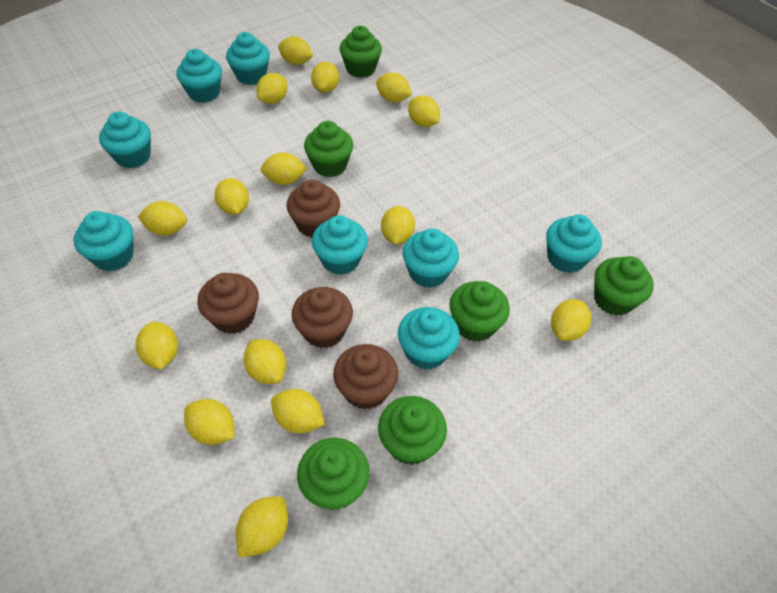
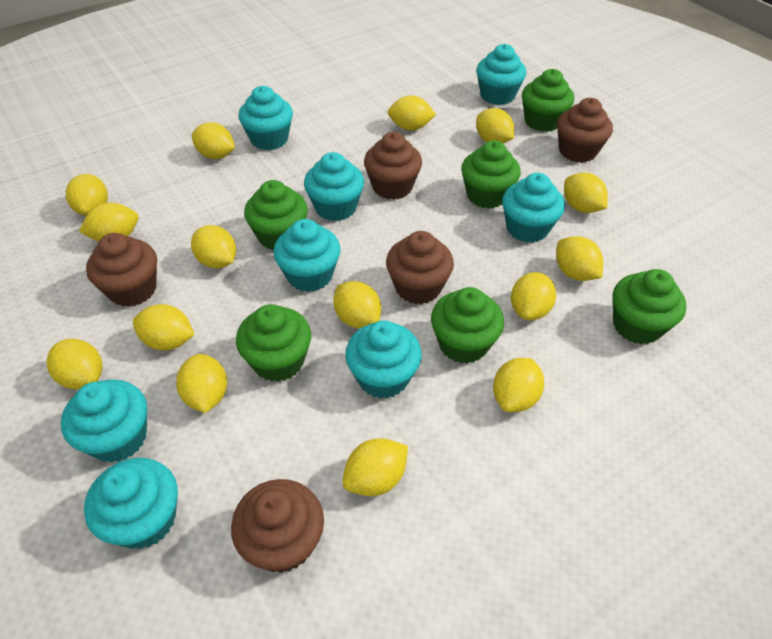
brown cupcake: [197,273,259,334] [286,179,340,238] [292,287,353,348] [333,344,399,410] = 4 -> [86,233,157,307] [231,479,324,573] [364,132,422,200] [386,231,454,304] [557,98,613,163] = 5

